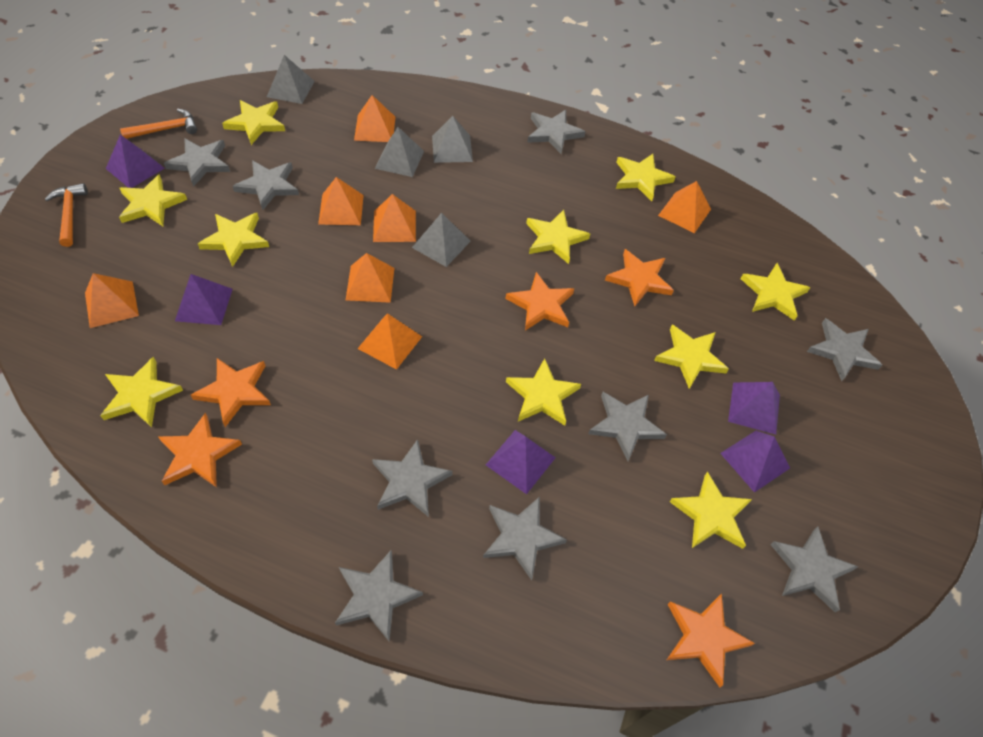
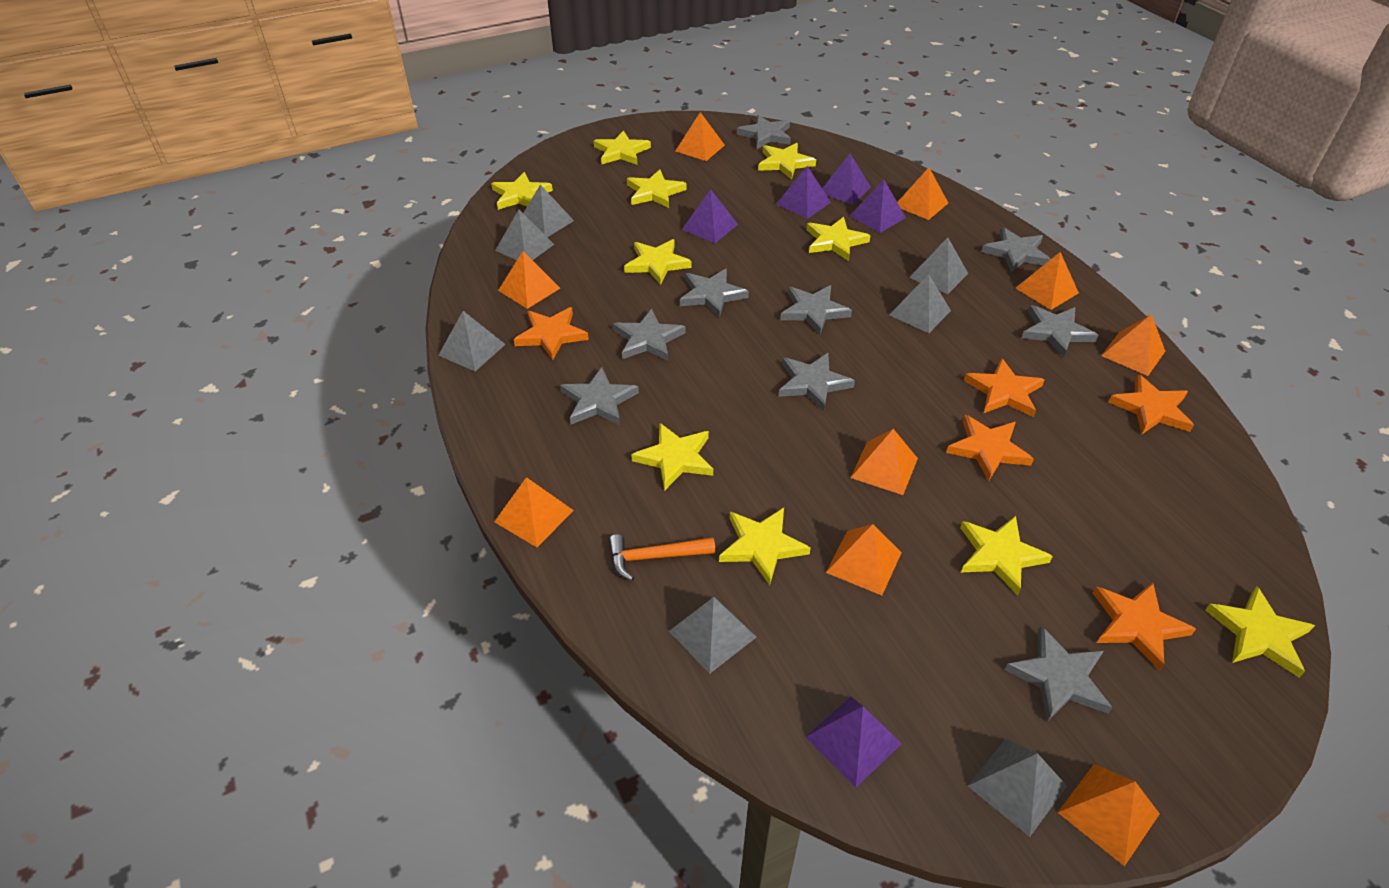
grey pyramid: [267,55,315,104] [375,127,424,177] [412,213,471,267] [432,116,473,163] = 4 -> [438,311,506,371] [495,210,554,260] [523,185,574,237] [669,597,756,674] [889,274,951,333] [909,237,968,294] [968,739,1067,837] = 7
orange hammer: [45,183,88,247] [120,109,197,139] = 2 -> [608,534,715,581] = 1
orange pyramid: [85,273,139,328] [318,177,364,225] [346,253,394,303] [354,95,396,142] [358,313,422,370] [373,194,416,242] [658,181,711,233] = 7 -> [494,477,574,547] [498,251,560,309] [676,112,725,161] [826,524,902,595] [851,429,918,495] [897,168,948,220] [1016,252,1079,310] [1057,764,1160,866] [1101,314,1165,376] = 9

